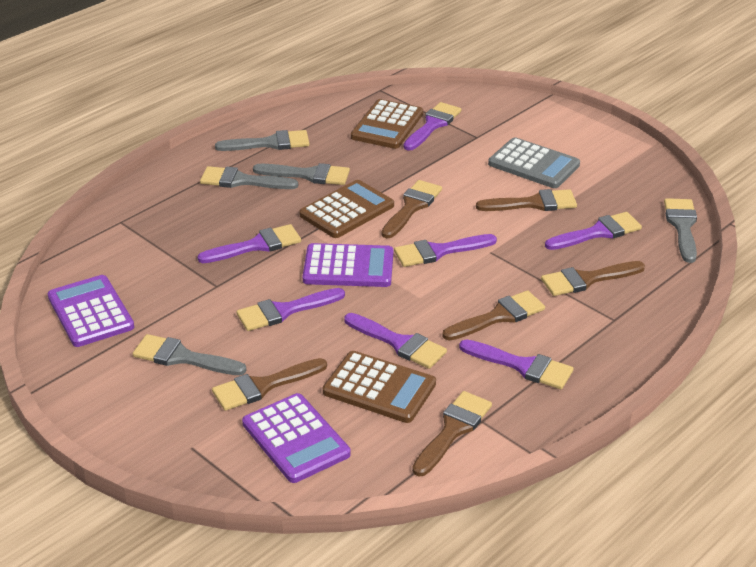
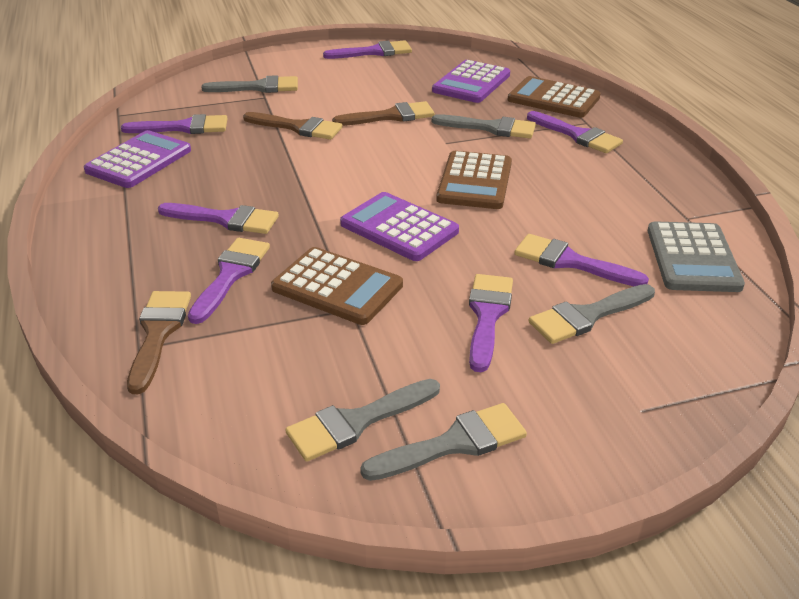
brown brush: [212,358,327,411] [382,180,442,238] [412,391,492,476] [442,290,545,341] [476,189,577,211] [541,261,645,296] = 6 -> [127,291,191,394] [243,112,343,140] [332,101,435,126] = 3

